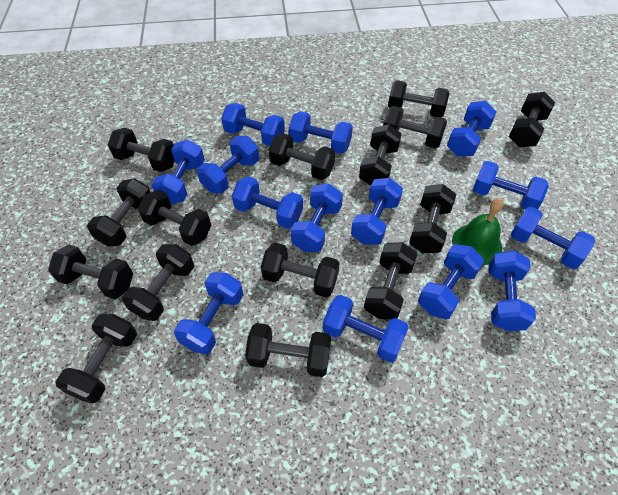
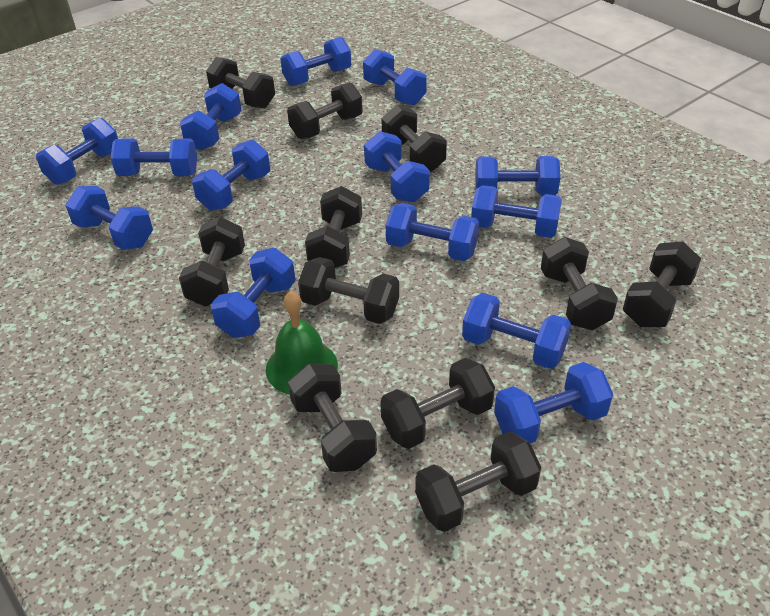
black dumbbell: [48,244,133,299] [56,314,137,403] [87,178,150,246] [108,128,175,172] [122,244,194,321] [138,190,211,246] [245,323,331,377] [261,243,339,298] [269,133,335,180] [359,124,402,186] [364,242,417,320] [383,106,447,149] [388,80,449,117] [409,184,456,253] [509,92,555,147] = 15 -> [179,217,245,307] [206,57,275,108] [287,82,363,139] [288,364,377,472] [298,257,399,324] [305,186,362,268] [380,358,495,449] [381,105,447,172] [415,431,541,532] [541,237,618,330] [623,241,701,327] = 11

